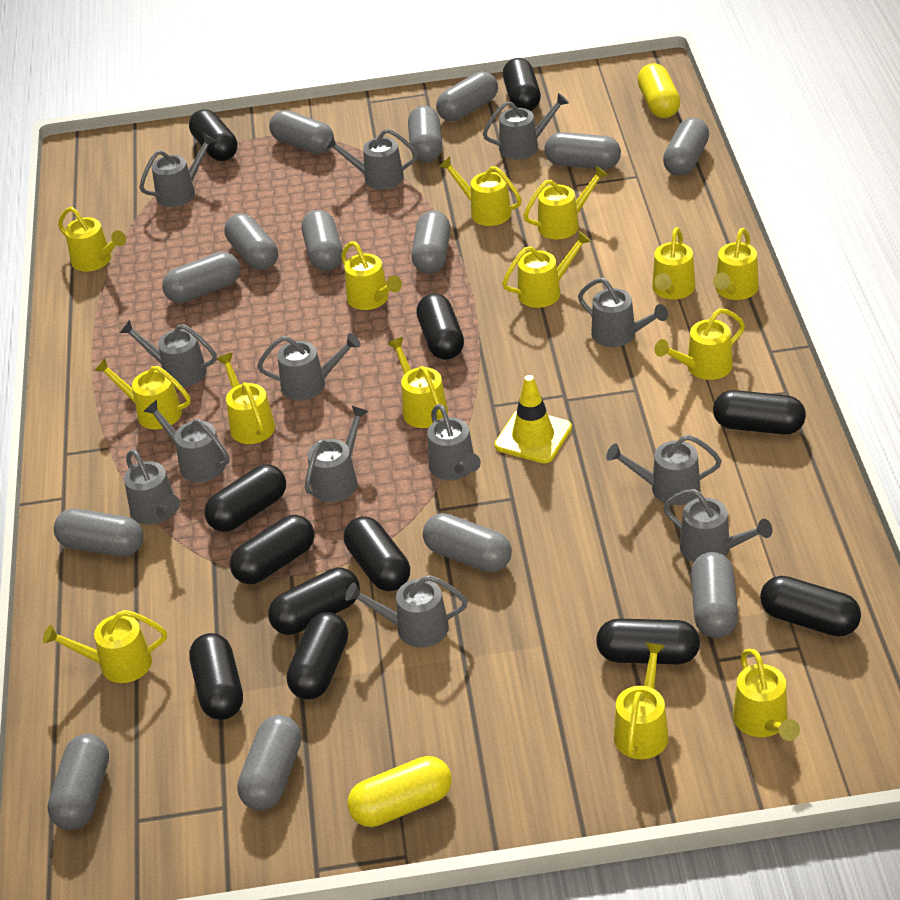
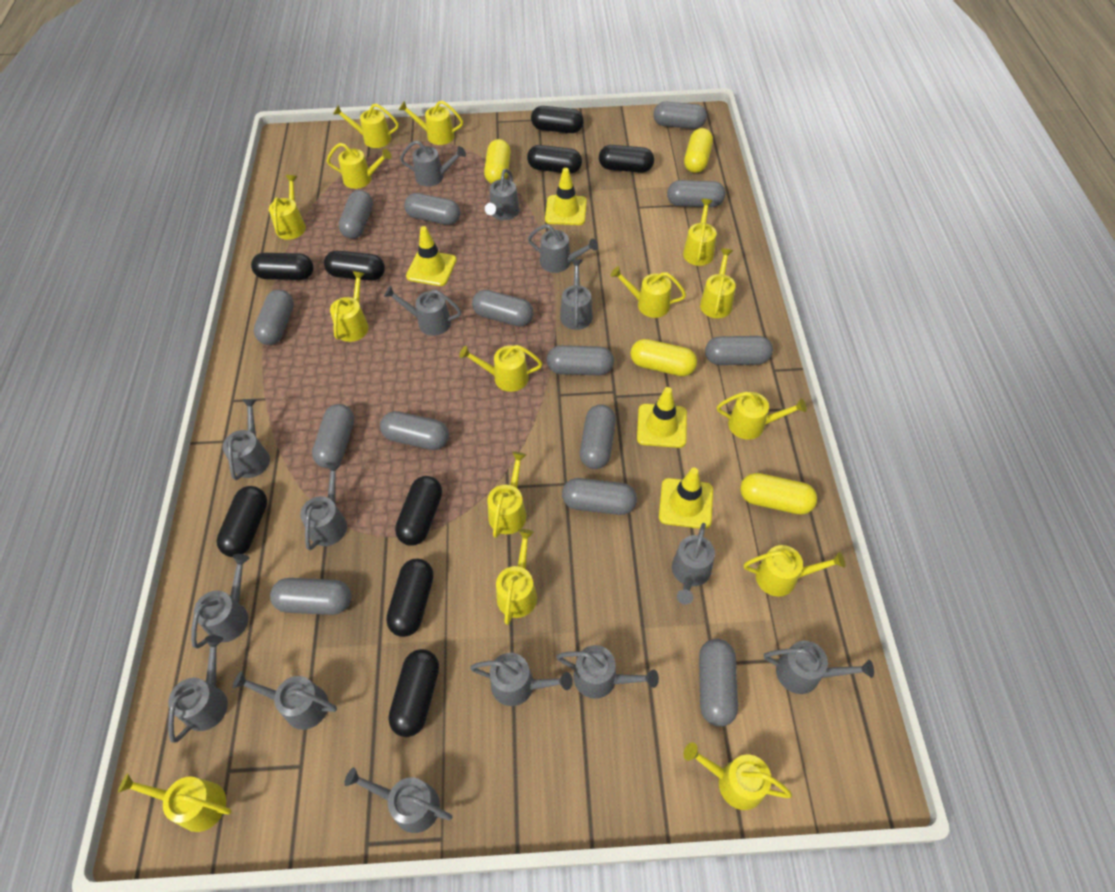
black capsule: [189,109,238,161] [189,633,243,720] [204,464,286,532] [230,515,314,584] [268,568,360,635] [287,612,348,700] [344,516,410,591] [416,293,464,360] [503,58,541,111] [596,619,700,664] [713,390,806,434] [760,576,861,637] = 12 -> [217,486,267,557] [251,253,314,280] [324,251,385,281] [386,559,434,637] [388,649,439,737] [395,476,442,546] [527,145,582,174] [531,106,584,133] [599,145,654,173] = 9
grey watering can: [120,320,217,387] [124,449,180,525] [139,134,216,207] [143,400,229,482] [257,333,360,400] [305,406,369,502] [324,129,418,190] [345,575,468,648] [427,404,481,480] [483,93,569,160] [578,278,668,347] [606,435,722,505] [663,489,772,562] = 13 -> [168,635,228,743] [191,554,250,649] [223,399,270,480] [232,671,337,730] [300,463,347,550] [344,767,452,833] [384,286,461,336] [400,140,466,186] [470,653,573,706] [485,169,520,220] [528,224,598,273] [556,645,659,699] [560,259,593,330] [672,523,715,605] [764,641,874,694] = 15
yellow capsule: [347,756,452,827] [637,63,680,118] = 2 -> [484,139,511,184] [631,339,697,376] [684,128,713,173] [740,473,817,515] = 4
yellow traffic cone: [494,375,572,463] = 1 -> [406,226,457,286] [545,168,587,225] [637,387,687,448] [659,468,713,529] = 4
yellow watering can: [43,610,167,683] [58,207,126,271] [94,358,191,430] [217,353,275,444] [341,241,402,310] [388,337,448,428] [439,156,522,226] [502,231,591,308] [523,166,608,239] [614,642,669,759] [652,227,695,299] [655,308,745,380] [713,228,759,300] [733,649,800,741] = 14 -> [118,773,232,832] [269,175,306,240] [327,143,392,189] [330,271,369,342] [333,103,399,148] [399,101,463,145] [459,345,542,392] [487,452,527,538] [496,529,537,625] [610,266,686,318] [683,199,716,266] [683,742,792,810] [700,248,736,318] [717,391,807,440] [744,545,845,597] = 15

